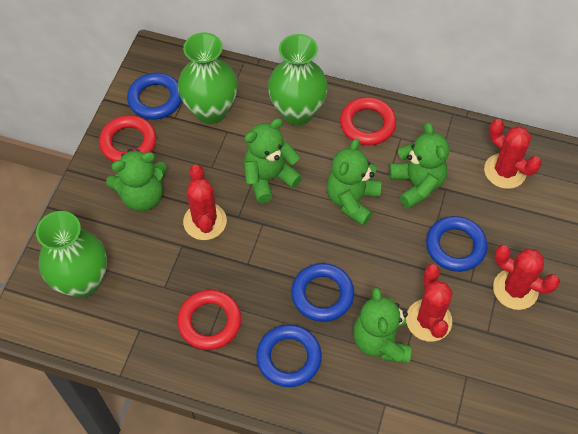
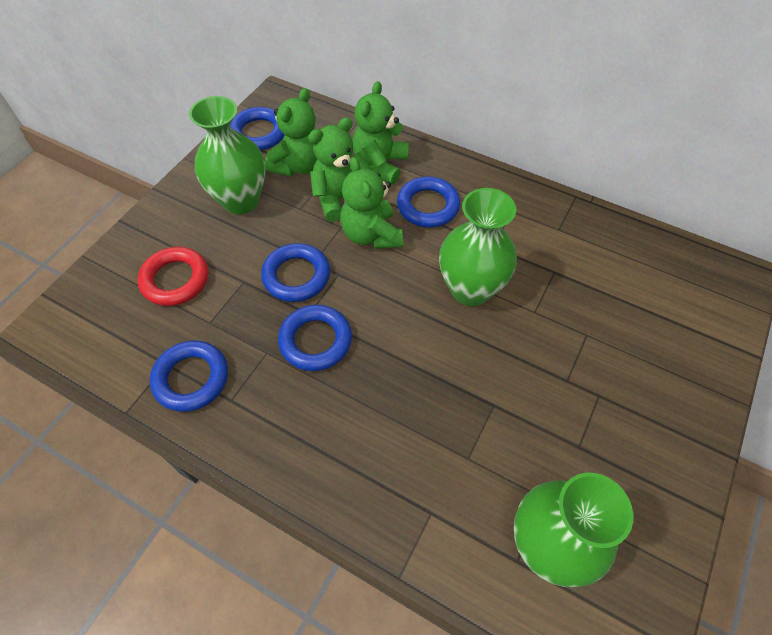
blue ring: [127,73,182,120] [256,324,322,387] [291,263,354,322] [426,216,488,272] = 4 -> [150,340,228,412] [230,107,284,151] [261,243,330,302] [278,305,352,371] [397,176,460,228] = 5
green teddy bear: [106,149,167,211] [244,118,302,203] [327,139,382,226] [353,287,412,363] [389,122,449,209] = 5 -> [265,88,317,176] [308,117,372,222] [340,157,403,249] [352,81,409,184] = 4
red cactus: [183,165,227,240] [406,264,452,342] [484,119,542,189] [493,245,560,310] = 4 -> none = 0
red ring: [99,115,156,162] [177,290,241,350] [340,97,396,145] = 3 -> [138,247,208,306] = 1

